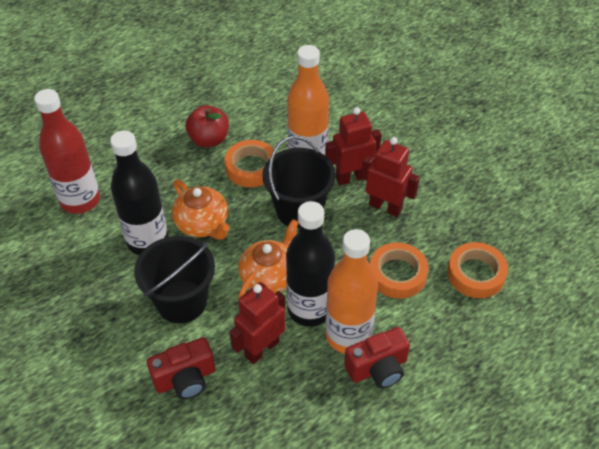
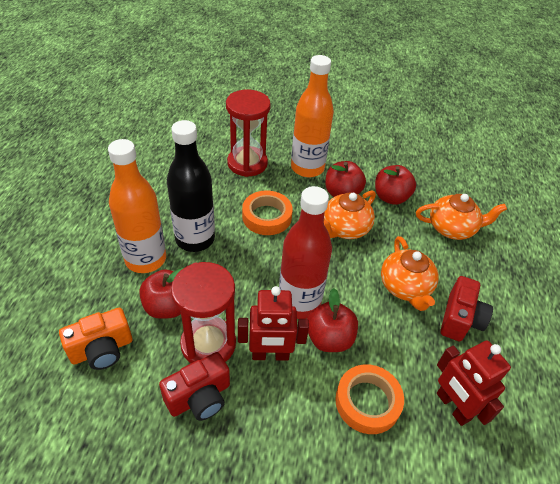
black bottle: [110,131,168,255] [286,201,335,326] = 2 -> [167,120,215,252] = 1
black bucket: [134,236,215,323] [262,136,336,228] = 2 -> none = 0
orange camera: none = 0 -> [59,307,132,370] = 1
orange tape: [224,140,276,187] [370,242,428,299] [447,242,508,298] = 3 -> [242,190,293,235] [335,364,404,434] = 2
orange teapot: [172,180,229,240] [238,219,299,298] = 2 -> [324,190,376,239] [381,236,439,311] [416,194,507,240] = 3
red apple: [186,105,229,147] = 1 -> [139,268,183,319] [307,288,358,352] [325,161,366,197] [375,165,416,205] = 4
red hourglass: none = 0 -> [171,262,236,364] [226,90,271,177] = 2
red robot: [230,282,285,364] [325,107,381,186] [362,137,420,217] = 3 -> [238,286,309,361] [437,340,511,426] = 2

